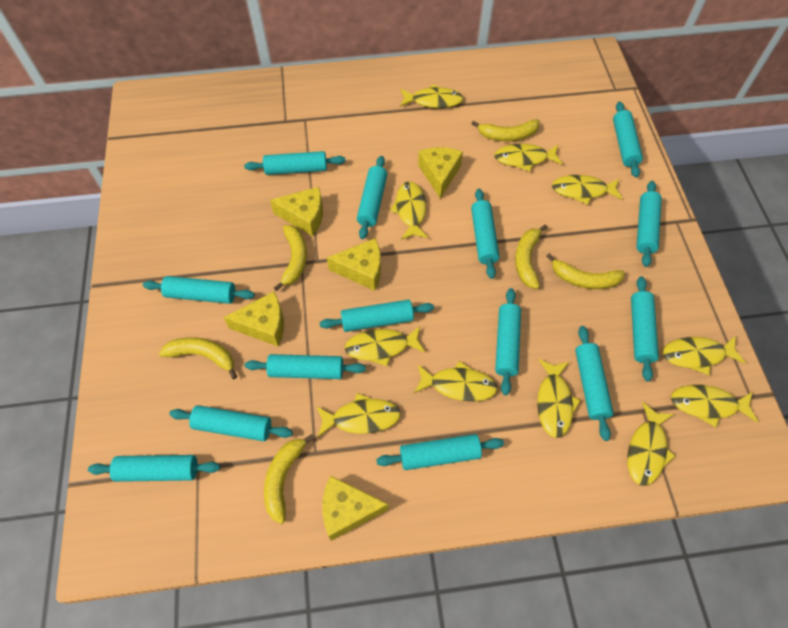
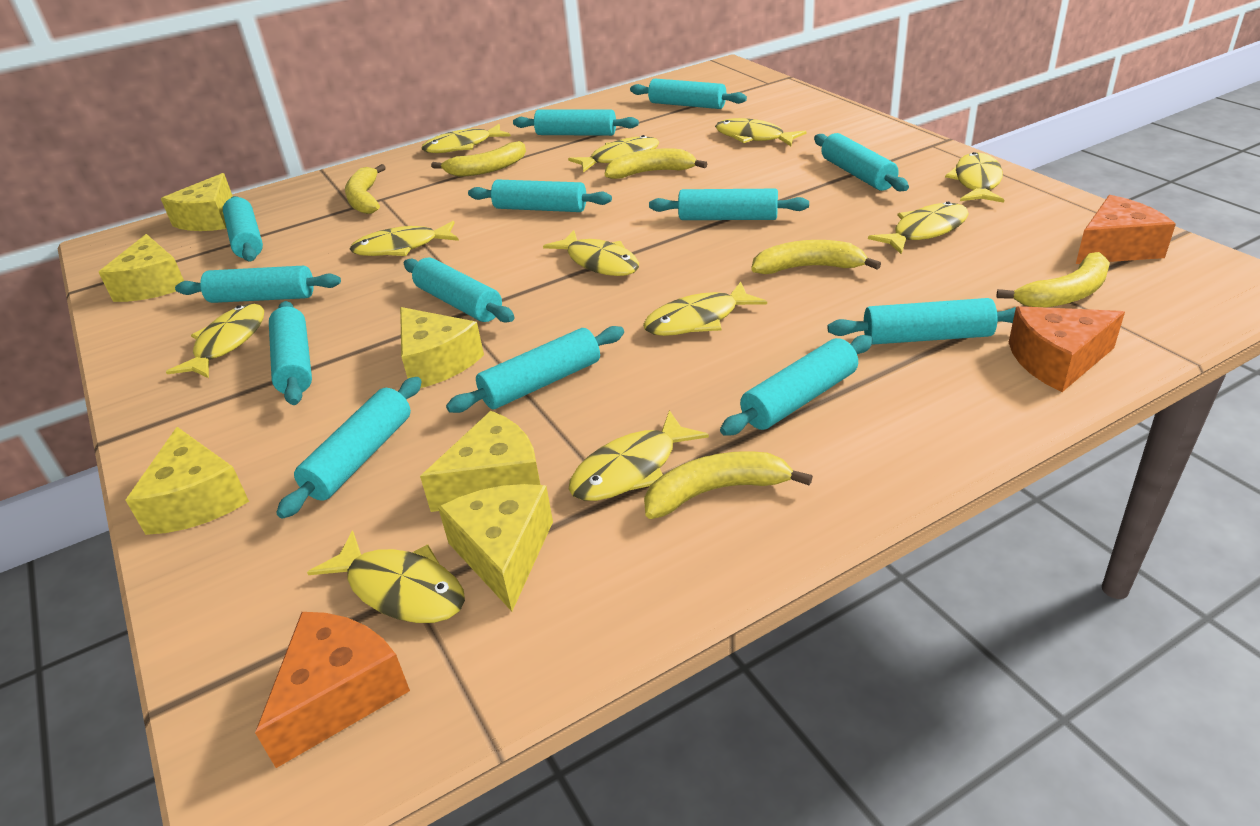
orange cheese: none = 0 -> [255,612,410,768] [1009,306,1125,392] [1076,195,1176,264] = 3
turquoise rolling pin: [88,455,220,482] [143,276,255,304] [169,405,293,441] [244,151,346,175] [245,354,366,379] [320,300,434,332] [357,156,387,239] [376,434,504,470] [471,189,499,279] [495,288,521,395] [575,326,614,441] [613,102,643,178] [631,276,659,381] [636,181,662,267] = 14 -> [175,266,341,303] [223,196,263,261] [269,301,312,405] [276,377,422,519] [404,258,515,323] [446,326,624,413] [468,180,612,212] [513,109,639,136] [630,79,747,109] [649,189,809,220] [720,335,873,436] [814,133,909,191] [827,298,1016,345] = 13
yellow cheese: [223,291,284,347] [270,187,323,236] [322,475,389,541] [327,238,381,291] [418,147,463,199] = 5 -> [98,234,184,302] [126,427,249,535] [161,173,233,231] [400,307,484,388] [420,411,540,512] [438,484,553,611] = 6

